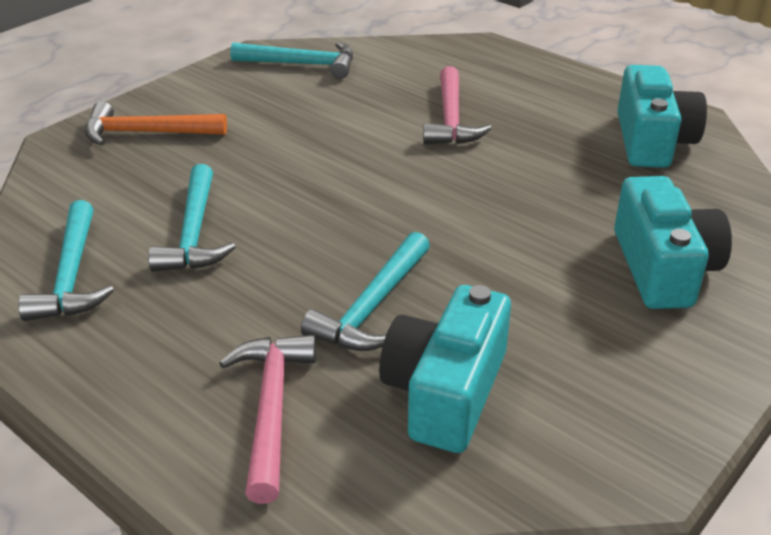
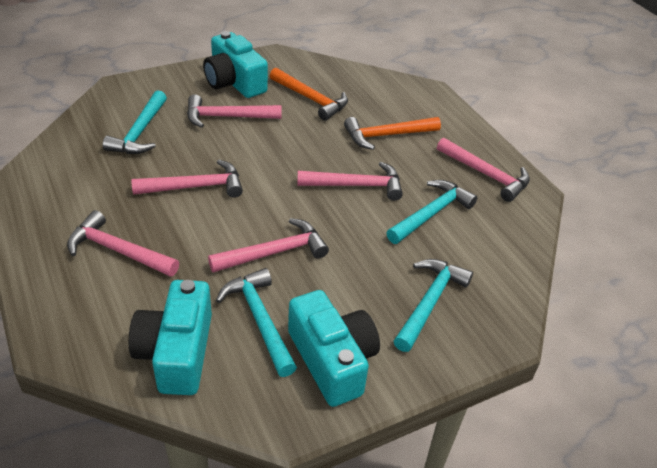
orange hammer: [85,101,227,146] = 1 -> [270,68,348,121] [344,117,441,150] = 2
pink hammer: [219,335,316,504] [423,66,492,144] = 2 -> [67,210,179,277] [131,160,243,198] [187,94,282,128] [208,218,329,273] [297,162,403,201] [437,137,530,202] = 6

